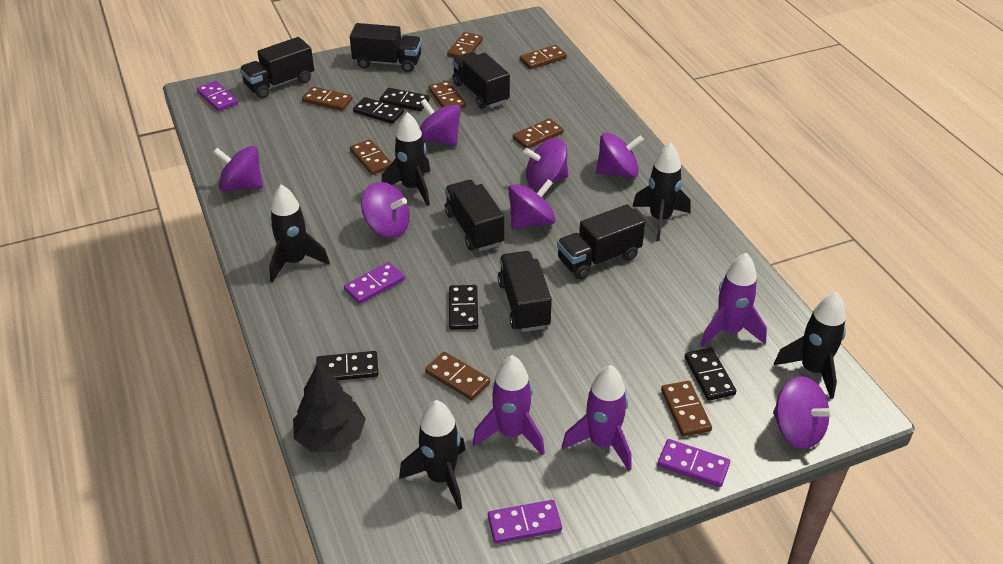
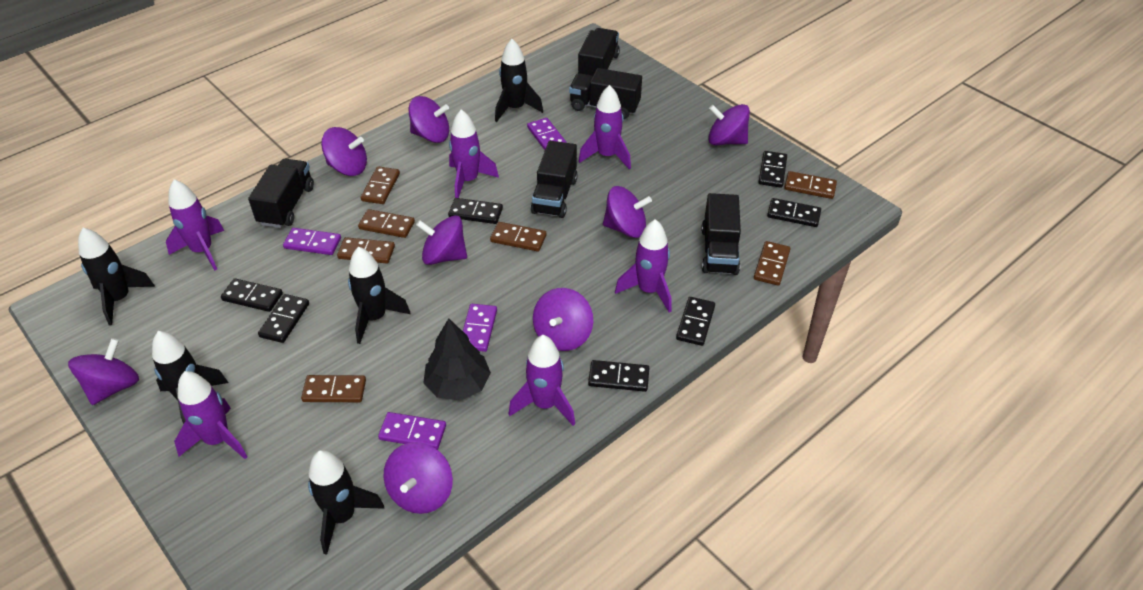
black domino: [316,351,378,380] [353,97,404,124] [379,88,430,111] [449,285,478,330] [685,348,736,401] = 5 -> [221,278,283,312] [258,294,309,343] [448,198,503,224] [588,360,649,392] [676,297,715,346] [758,151,787,188] [767,198,821,227] = 7
black truck: [240,37,314,98] [350,23,422,72] [445,180,504,251] [452,52,510,109] [498,251,552,332] [557,204,645,280] = 6 -> [248,159,314,228] [531,141,578,218] [569,68,642,119] [578,28,620,76] [701,193,741,275] = 5
brown domino: [302,86,353,111] [350,139,392,175] [425,352,490,400] [429,81,466,109] [447,32,483,58] [513,118,564,149] [520,45,567,69] [661,381,712,437] = 8 -> [301,375,366,402] [337,237,395,264] [358,209,415,238] [361,166,400,204] [490,222,546,252] [754,241,790,286] [784,171,837,199] = 7
purple rocket: [473,355,545,456] [562,365,632,471] [700,253,767,347] = 3 -> [166,179,224,270] [174,371,247,459] [449,109,499,198] [509,335,575,426] [578,85,631,170] [615,219,671,313] = 6
purple spinning top: [213,146,263,191] [361,182,410,238] [420,99,461,146] [508,179,556,229] [523,138,568,189] [596,132,644,178] [773,377,835,449] = 7 -> [68,338,139,405] [321,127,367,176] [384,442,453,514] [409,96,449,143] [416,216,467,265] [533,288,593,351] [603,186,652,238] [708,104,750,145] = 8

